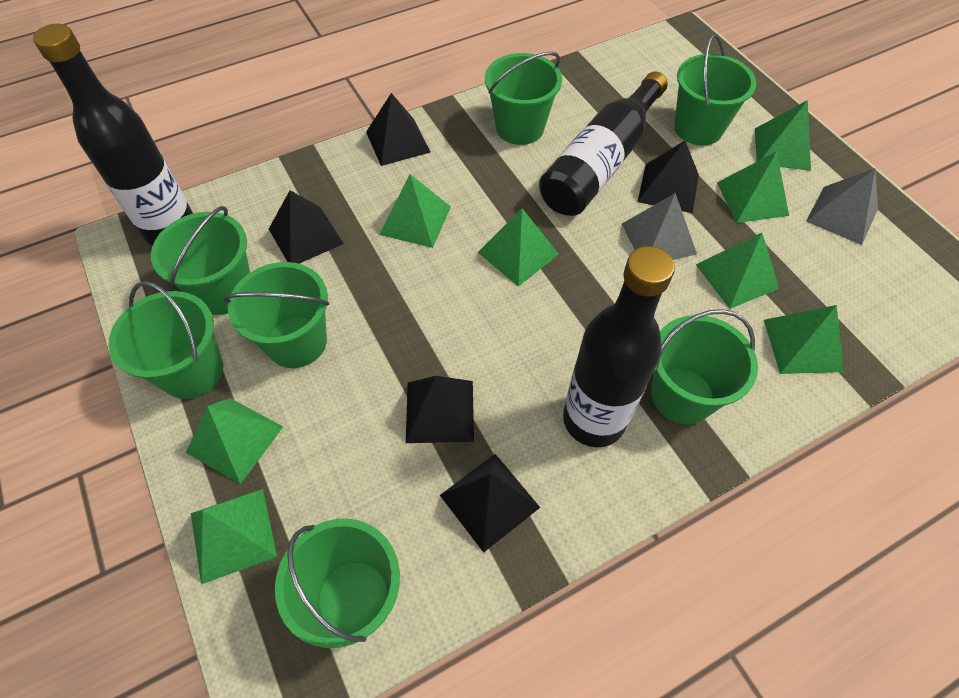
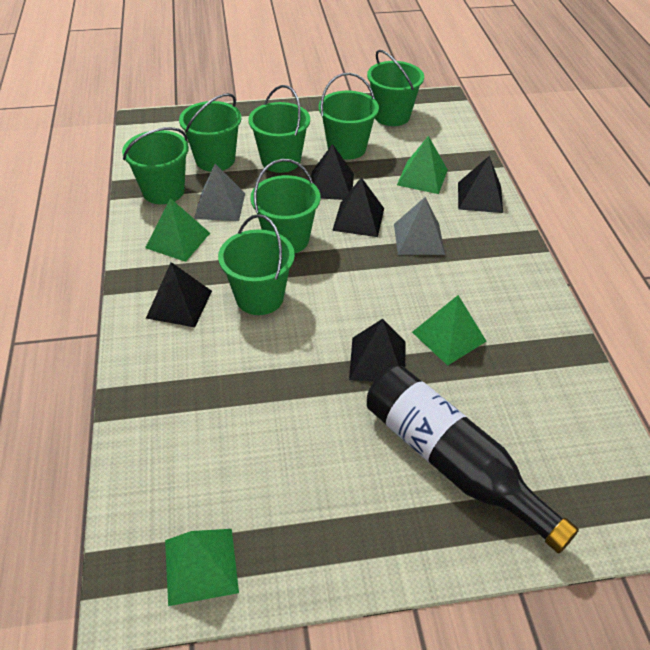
black bottle: [33,24,193,245] [539,71,668,216] [563,246,675,447] = 3 -> [367,366,579,553] = 1
green pyramid: [186,398,283,484] [191,489,277,584] [379,174,451,248] [478,208,559,287] [696,233,779,309] [717,151,789,223] [755,100,811,171] [764,305,844,374] = 8 -> [145,198,210,262] [165,529,239,606] [397,136,448,194] [412,295,487,366] = 4

